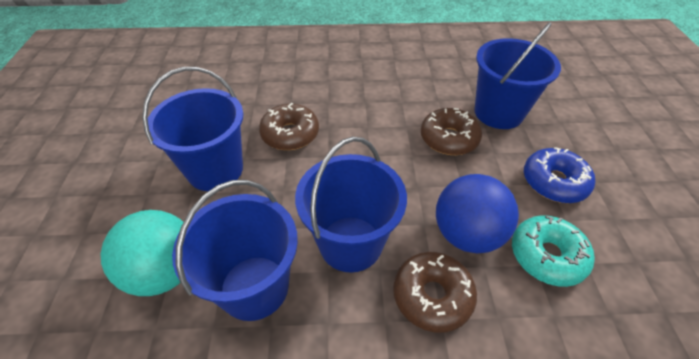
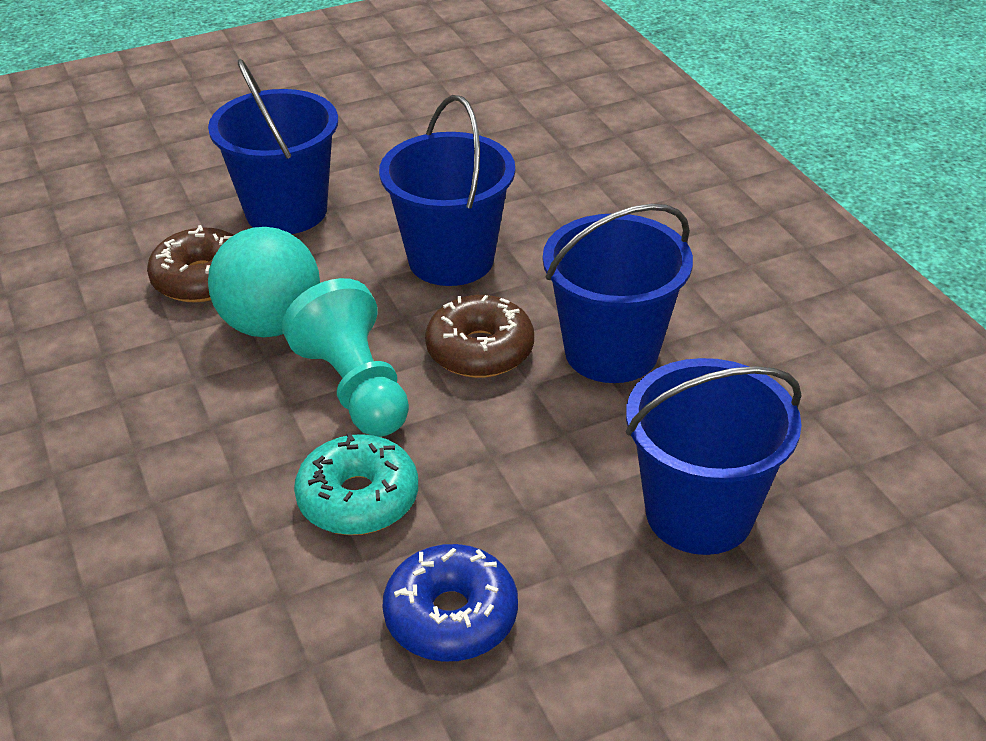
blue ball: [436,174,519,253] = 1 -> none = 0
brown donut: [259,103,319,150] [393,252,477,333] [421,108,482,155] = 3 -> [147,225,234,302] [425,295,534,378] = 2
turquoise pawn: none = 0 -> [282,278,409,437] = 1

